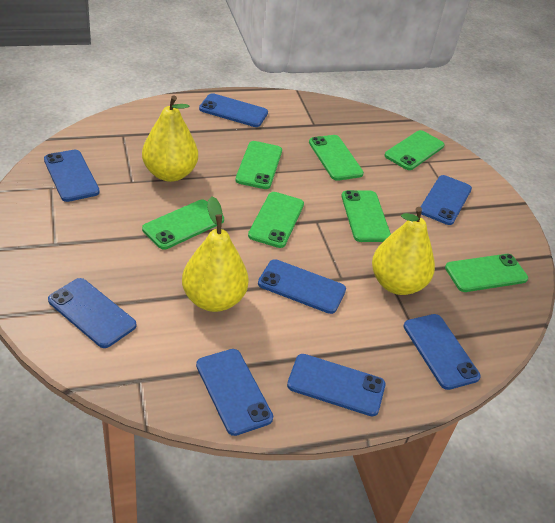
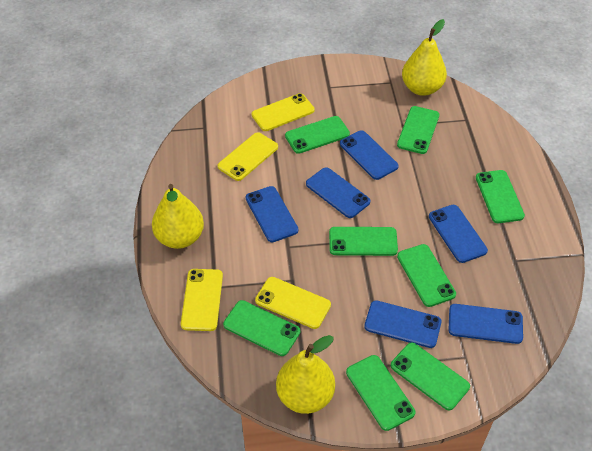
blue phone: [44,150,100,202] [48,278,136,348] [196,349,273,436] [199,93,268,127] [258,259,346,314] [287,354,385,416] [403,314,481,390] [421,175,472,225] = 8 -> [246,186,298,242] [306,167,371,218] [340,130,399,180] [364,300,442,348] [429,205,488,263] [449,304,523,344] = 6
green phone: [142,200,224,249] [235,141,282,189] [248,192,304,248] [309,135,364,181] [341,190,391,242] [385,130,444,170] [445,254,528,292] = 7 -> [223,300,300,356] [285,116,350,154] [329,227,398,256] [346,355,415,431] [391,342,470,410] [397,106,439,154] [397,244,456,307] [476,170,525,223] = 8
yellow phone: none = 0 -> [181,269,223,331] [218,132,278,181] [252,93,315,131] [255,277,331,329] = 4

